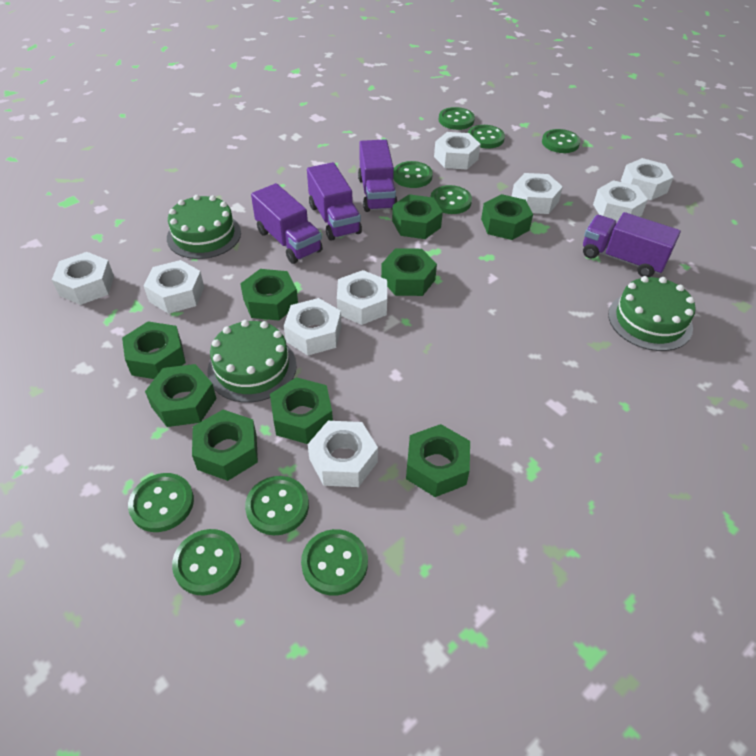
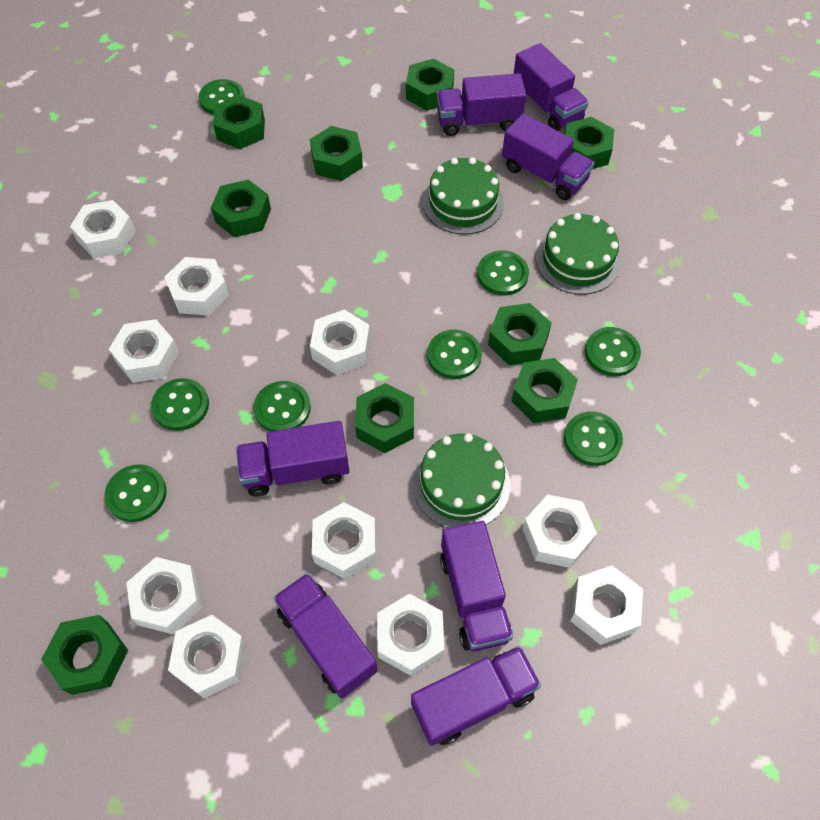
green button: [128,473,194,532] [172,529,241,596] [245,476,309,535] [301,529,368,596] [393,161,433,188] [430,185,472,214] [439,107,475,130] [468,125,505,149] [542,129,581,153] = 9 -> [104,464,167,522] [151,378,209,431] [199,79,245,115] [253,381,311,431] [427,330,482,379] [477,250,529,296] [564,411,623,466] [585,327,641,376] = 8
purple truck: [251,183,323,264] [307,162,362,241] [358,139,398,212] [583,212,681,277] = 4 -> [236,421,349,496] [273,573,377,699] [411,646,541,746] [437,73,526,136] [440,521,513,651] [502,114,594,200] [514,43,589,131] = 7
white nut: [52,252,114,305] [144,260,204,314] [284,298,342,355] [308,421,378,487] [337,270,387,325] [434,132,481,170] [512,173,563,214] [593,180,648,222] [621,158,674,200] = 9 -> [70,200,136,258] [109,319,179,383] [126,557,202,635] [165,257,229,316] [168,615,246,698] [310,309,370,375] [312,502,376,579] [377,594,444,676] [522,495,597,568] [570,566,643,645] = 10

